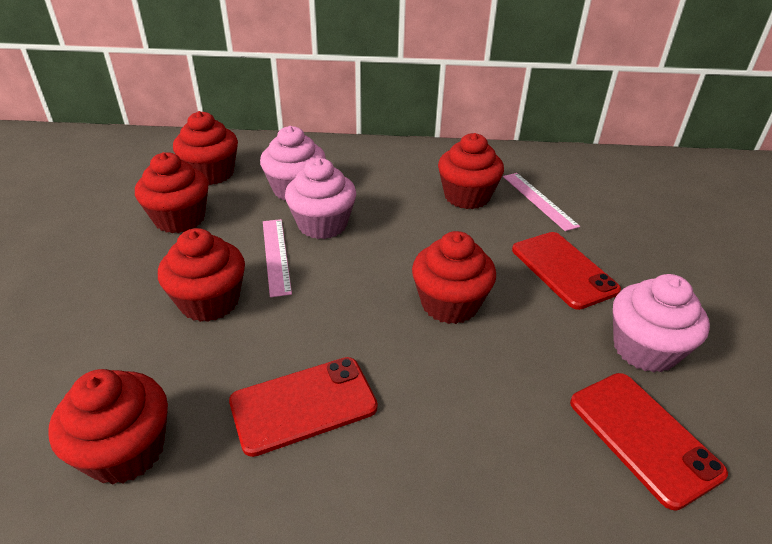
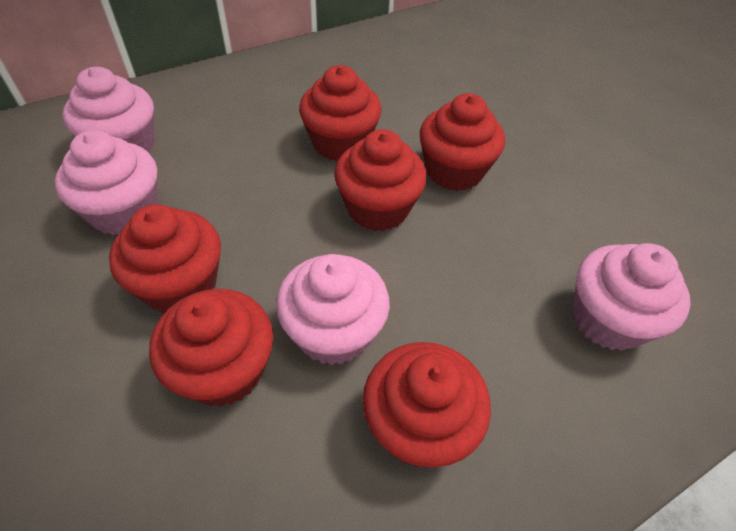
pink cupcake: [260,126,326,200] [285,158,356,239] [613,274,710,373] = 3 -> [54,130,157,235] [62,67,154,153] [276,254,390,365] [573,243,691,351] = 4
pink ruler: [263,219,292,297] [503,173,580,231] = 2 -> none = 0
red phone: [229,357,378,457] [512,232,621,310] [570,373,728,511] = 3 -> none = 0

